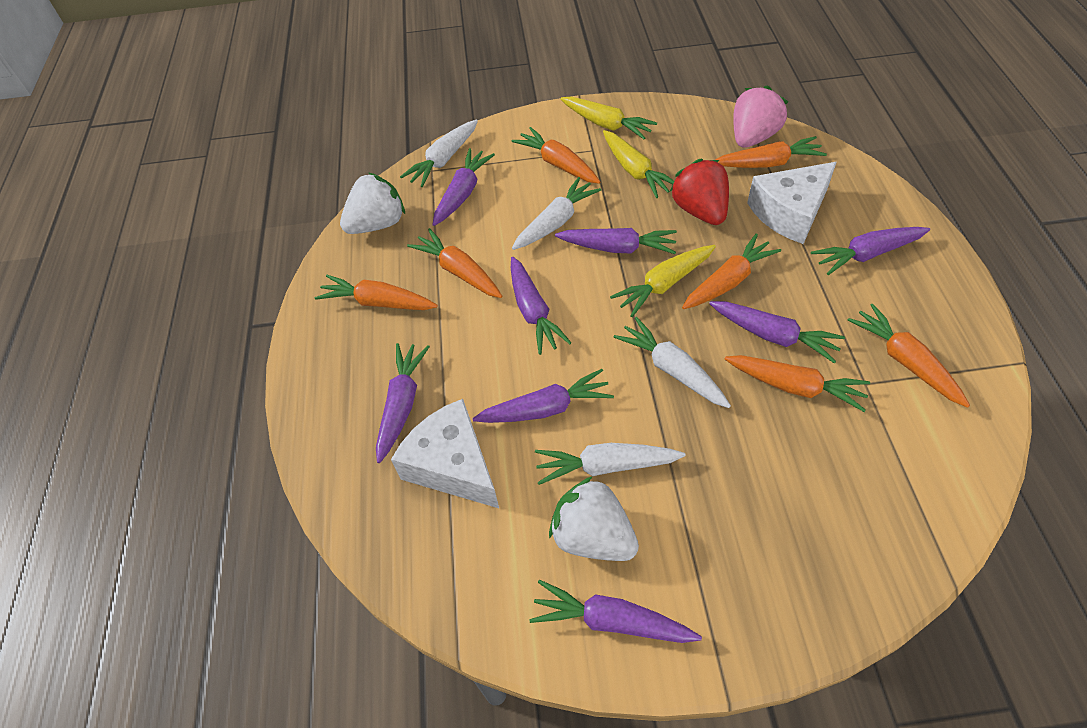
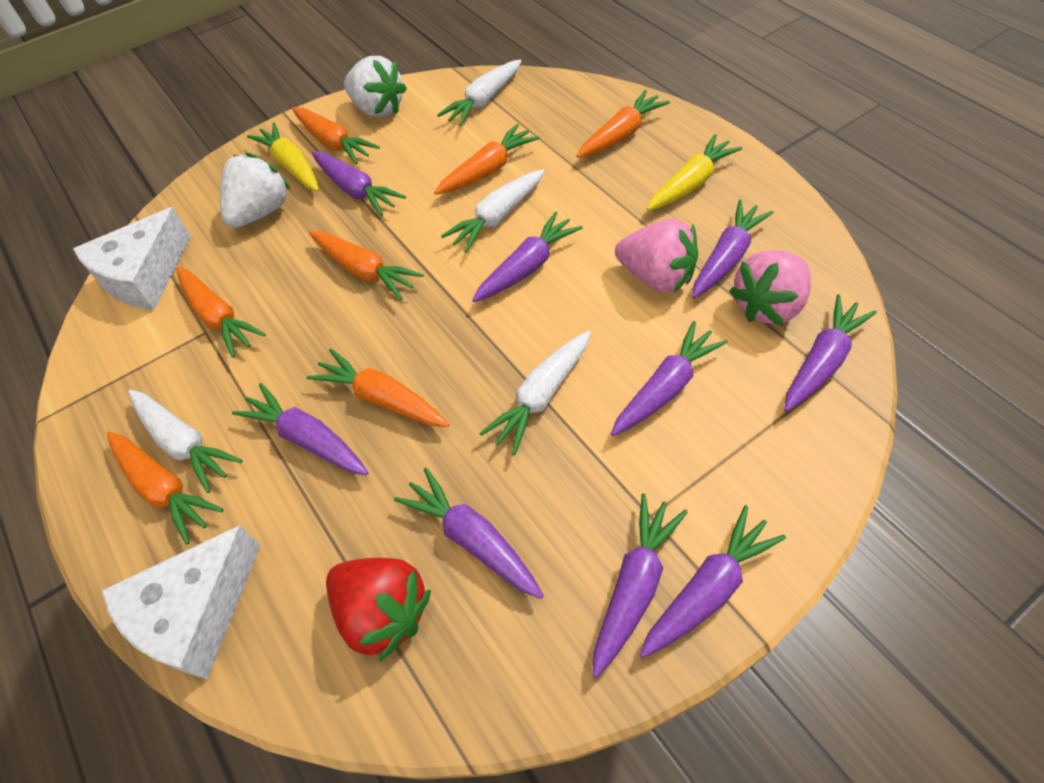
pink strawberry: [733,85,788,148] = 1 -> [615,219,698,292] [729,250,811,325] = 2
purple carrot: [376,343,430,463] [433,148,495,226] [472,369,614,423] [511,257,572,355] [529,580,702,643] [555,228,677,254] [709,301,845,363] [811,227,930,275] = 8 -> [232,383,368,476] [312,151,406,216] [394,467,544,599] [472,211,583,302] [593,494,688,678] [611,321,728,436] [640,505,786,658] [692,200,773,298] [784,294,877,412] = 9
yellow carrot: [560,97,657,139] [603,130,674,198] [610,245,716,317] = 3 -> [247,123,319,192] [646,134,743,211] = 2

